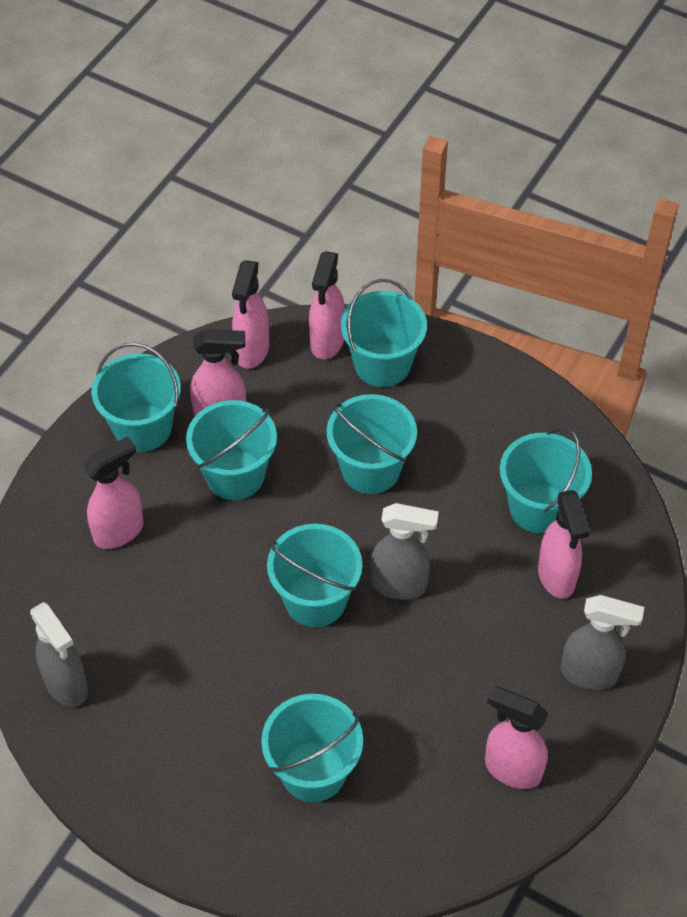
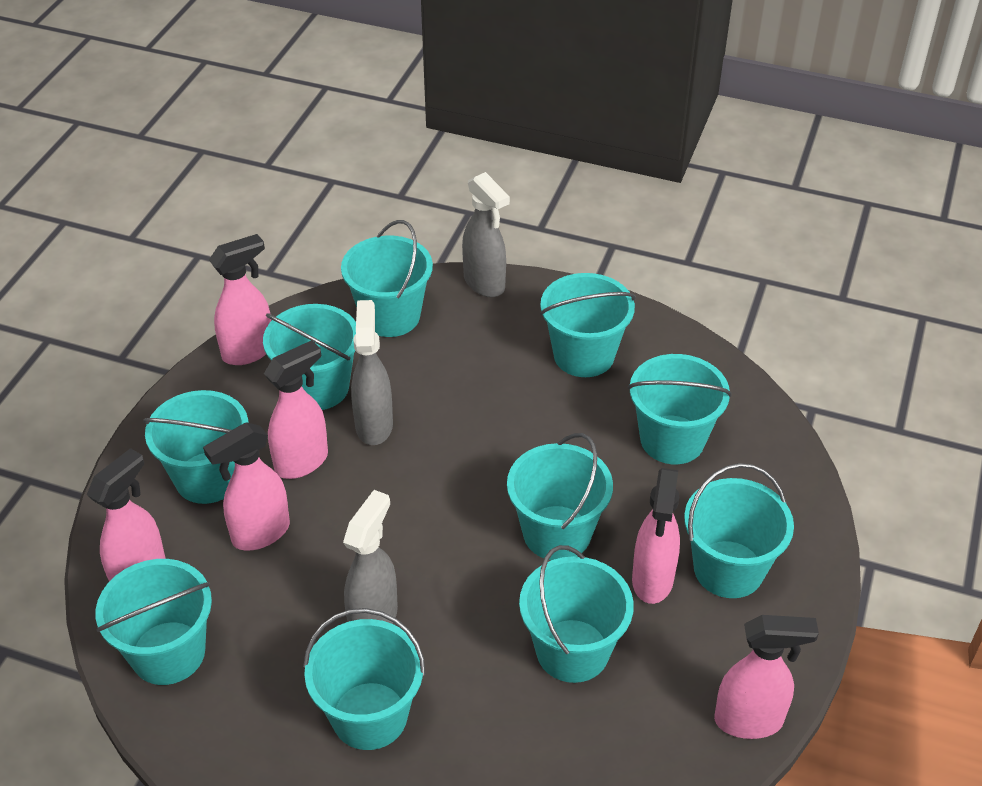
turquoise bucket: [91,343,181,452] [186,400,277,500] [261,694,363,802] [267,524,362,627] [327,394,417,494] [341,279,427,387] [500,427,592,533] = 7 -> [95,559,212,685] [143,390,249,504] [263,304,356,410] [303,608,425,750] [341,220,433,337] [507,433,613,560] [519,545,634,683] [540,273,636,377] [628,354,732,464] [684,463,794,598] = 10

